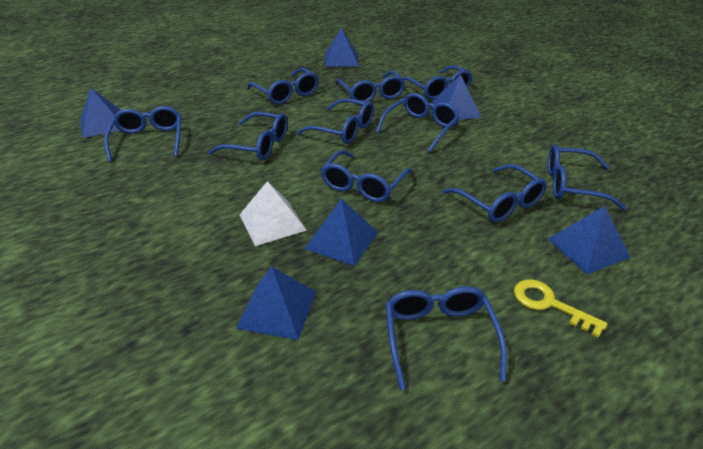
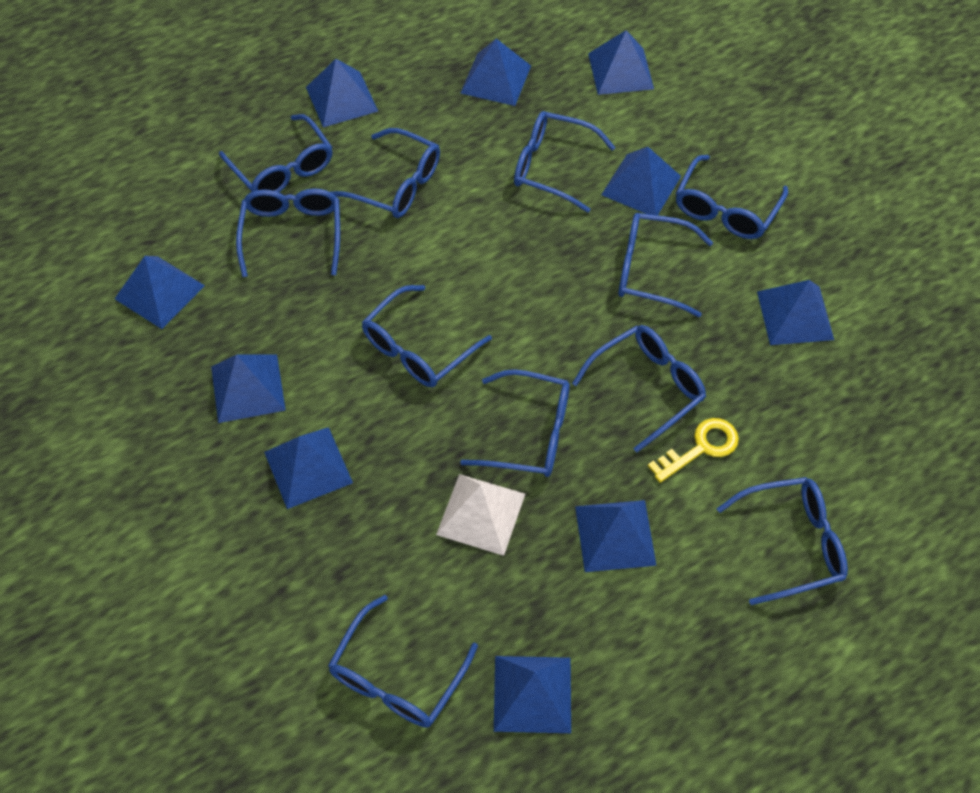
blue pyramid: [80,88,121,138] [236,266,316,340] [304,199,378,266] [325,28,359,67] [431,74,481,120] [548,206,631,274] = 6 -> [115,256,205,329] [211,354,286,423] [264,427,353,509] [306,59,378,127] [461,39,531,106] [494,656,571,733] [575,500,657,572] [588,30,654,95] [601,147,681,215] [757,280,834,345] = 10

